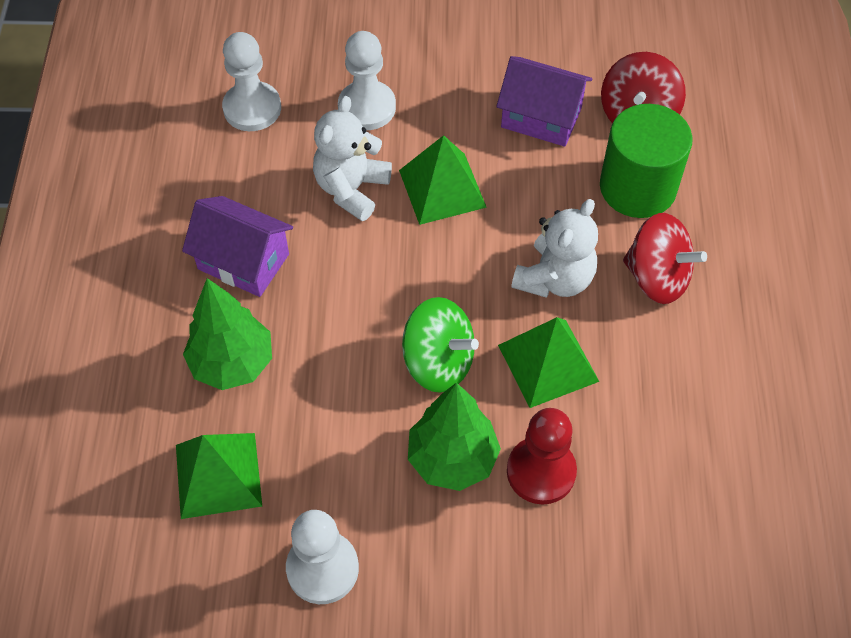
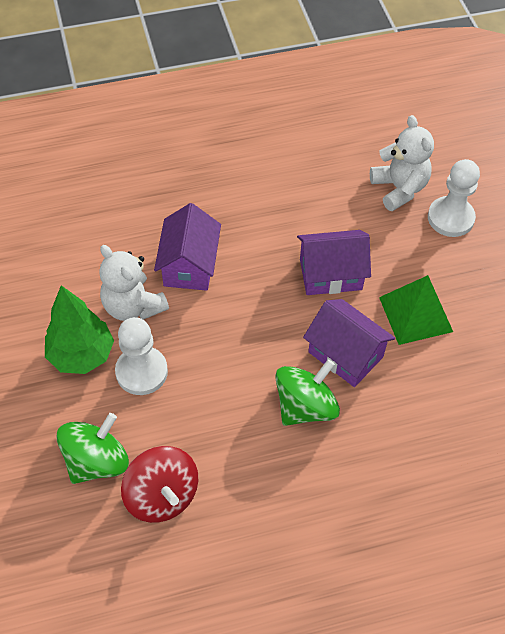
green cylinder: [600,104,693,218] = 1 -> none = 0
green pyramid: [176,433,262,519] [399,135,487,225] [498,317,599,408] = 3 -> [379,275,453,345] = 1
green spinning top: [402,297,479,393] = 1 -> [56,413,129,484] [275,359,340,426] = 2
green tree: [183,278,272,390] [408,382,501,491] = 2 -> [45,285,114,374] = 1
purple house: [182,196,293,297] [496,56,592,147] = 2 -> [154,203,221,291] [297,230,371,295] [303,299,395,387] = 3
red pawn: [507,408,577,505] = 1 -> none = 0
red spinning top: [601,52,686,123] [623,213,707,304] = 2 -> [121,446,198,523] = 1
white pawn: [222,32,281,131] [286,510,359,604] [338,31,396,130] = 3 -> [115,317,168,395] [428,159,480,237] = 2

